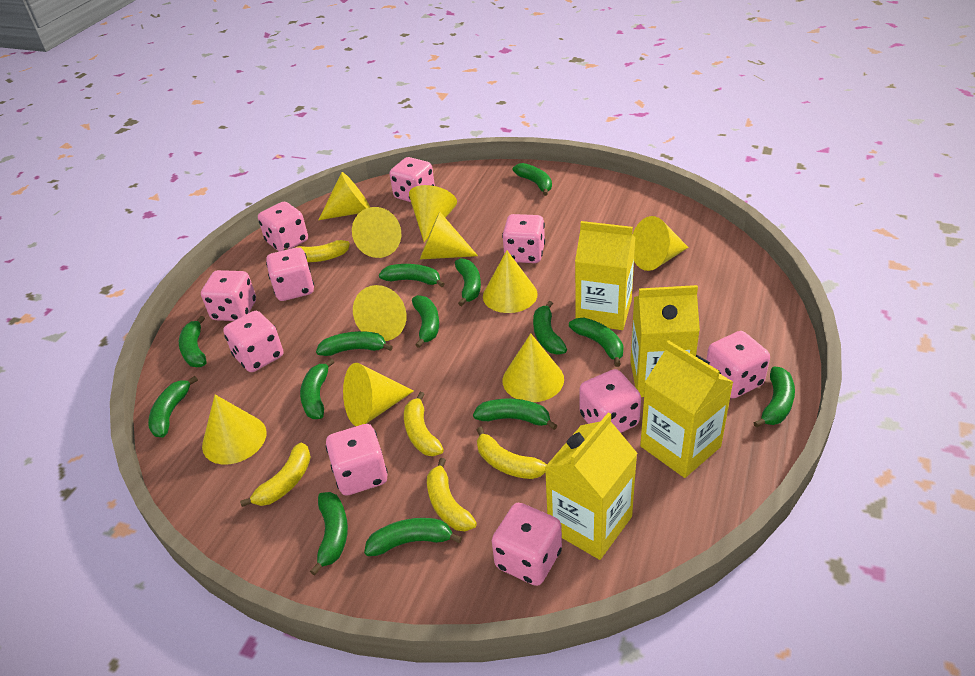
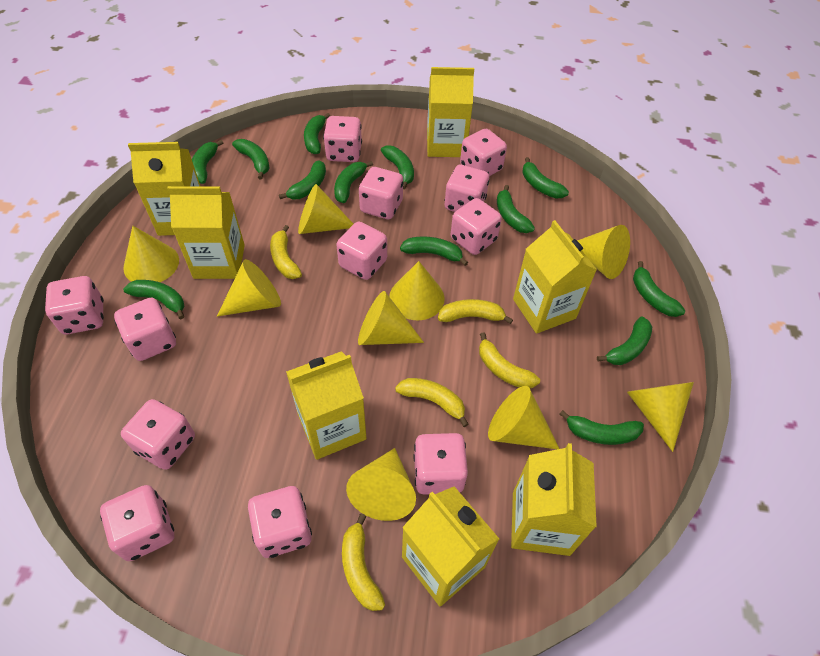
green banana: [148,376,198,437] [179,316,206,367] [300,359,334,419] [310,492,348,575] [316,331,393,356] [364,518,462,556] [379,264,444,287] [412,295,439,348] [455,258,481,306] [473,399,557,430] [513,163,552,196] [533,301,567,355] [569,318,624,367] [754,367,795,428] = 14 -> [123,280,185,319] [192,140,223,184] [232,139,269,180] [279,160,326,200] [304,113,330,154] [334,161,373,203] [381,145,414,189] [400,237,468,266] [497,185,535,233] [522,157,569,198] [559,410,644,445] [597,316,652,365] [633,261,685,317] = 13
pink dice: [201,270,256,321] [223,311,283,372] [258,202,308,251] [266,247,314,301] [326,424,388,496] [390,157,435,202] [492,503,562,586] [502,214,545,263] [580,369,641,433] [706,331,770,398] = 10 -> [45,276,104,334] [100,485,174,561] [114,298,176,361] [121,399,195,470] [248,486,312,558] [323,116,362,162] [336,222,387,280] [359,167,403,219] [413,433,468,495] [444,165,489,212] [451,198,502,255] [460,128,507,176] = 12
yellow carton: [545,413,637,560] [575,221,635,330] [630,285,700,397] [640,340,733,478] = 4 -> [128,142,201,236] [167,186,245,279] [286,351,367,460] [402,486,499,607] [427,67,474,157] [511,443,597,556] [513,220,597,334] = 7
yellow cone: [202,395,266,464] [319,172,370,220] [343,363,414,426] [352,207,401,258] [353,285,407,341] [409,185,457,242] [420,211,478,260] [483,250,538,313] [503,333,564,402] [633,216,689,271] = 10 -> [123,226,179,282] [217,259,281,316] [298,184,353,234] [346,448,416,521] [358,291,424,345] [389,261,445,320] [488,386,560,449] [577,225,630,279] [627,382,694,452] = 9

